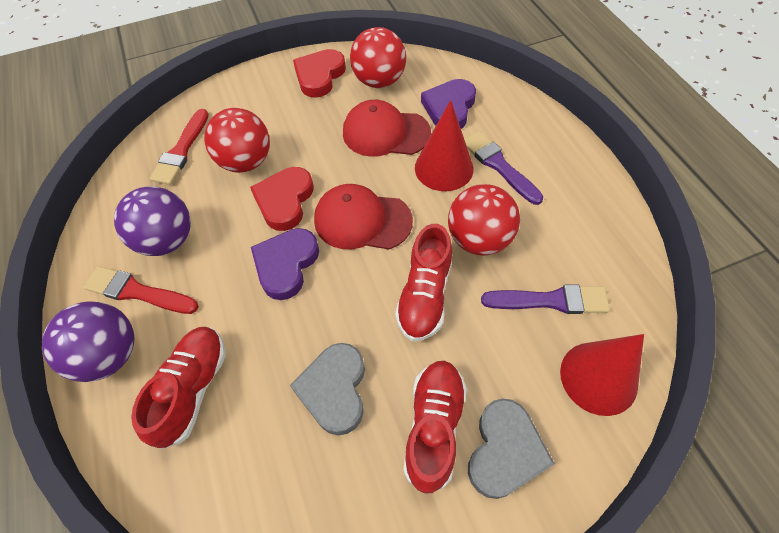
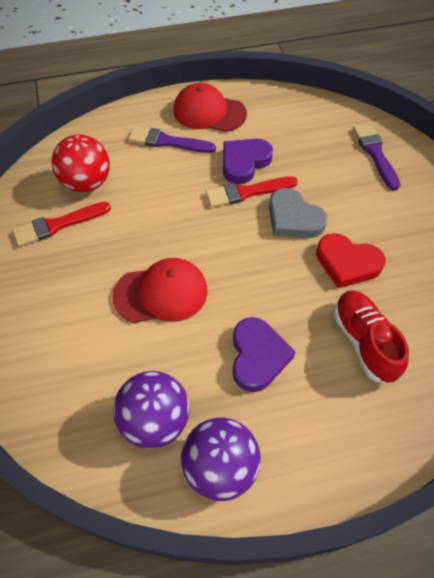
grey heart: [290,343,365,436] [468,398,555,499] = 2 -> [269,188,327,238] = 1
red ball: [204,108,270,173] [350,27,406,88] [448,184,520,256] = 3 -> [52,134,110,192] = 1
red cone: [415,100,474,191] [560,334,644,416] = 2 -> none = 0
red heart: [250,167,314,231] [293,49,346,98] = 2 -> [316,233,386,288] = 1
red shoe: [131,327,226,449] [395,224,452,341] [403,361,467,494] = 3 -> [334,290,409,384] = 1

